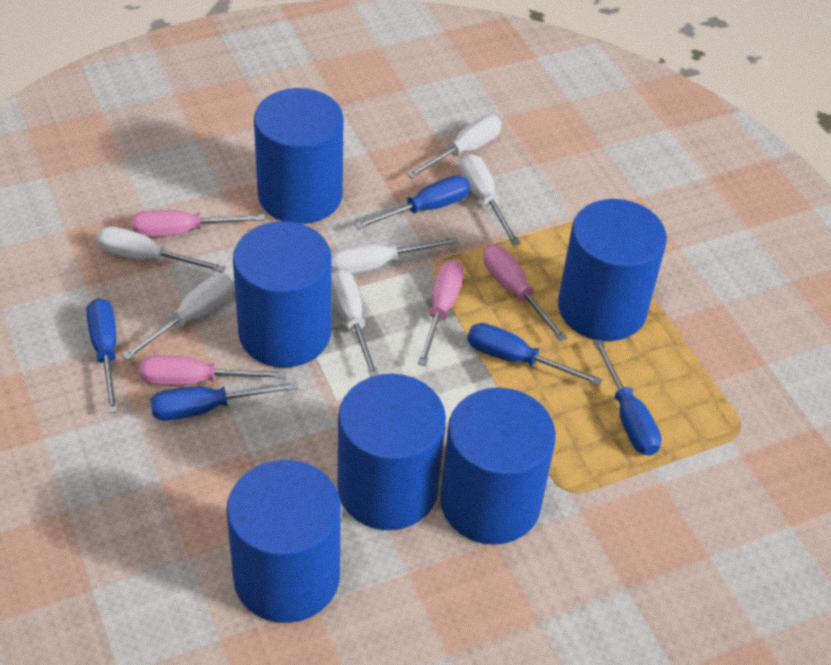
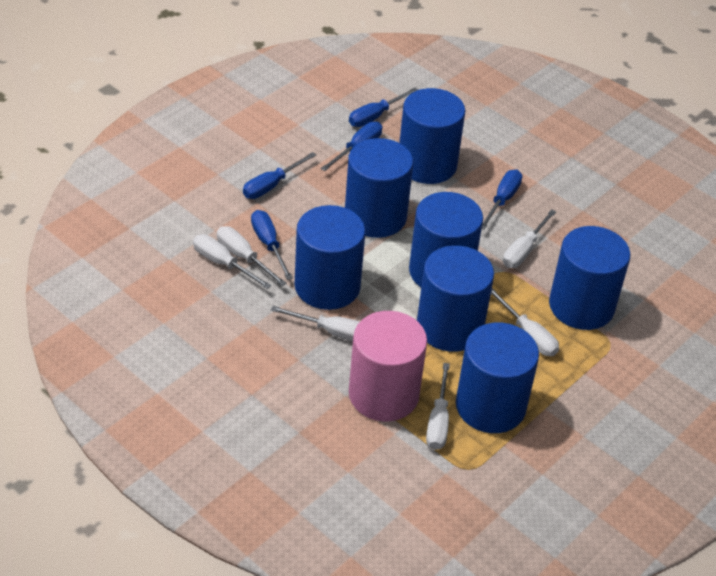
blue cylinder: [226,460,341,623] [233,221,331,368] [254,88,344,224] [338,374,446,530] [440,388,556,545] [558,199,667,341] = 6 -> [294,205,366,310] [345,138,413,238] [399,88,465,184] [409,192,483,287] [417,245,494,352] [456,322,539,433] [549,226,630,330] = 7
pink cylinder: none = 0 -> [349,311,427,422] = 1
pink screwdriver: [132,210,266,237] [140,355,286,385] [417,260,464,366] [483,245,567,342] = 4 -> none = 0

